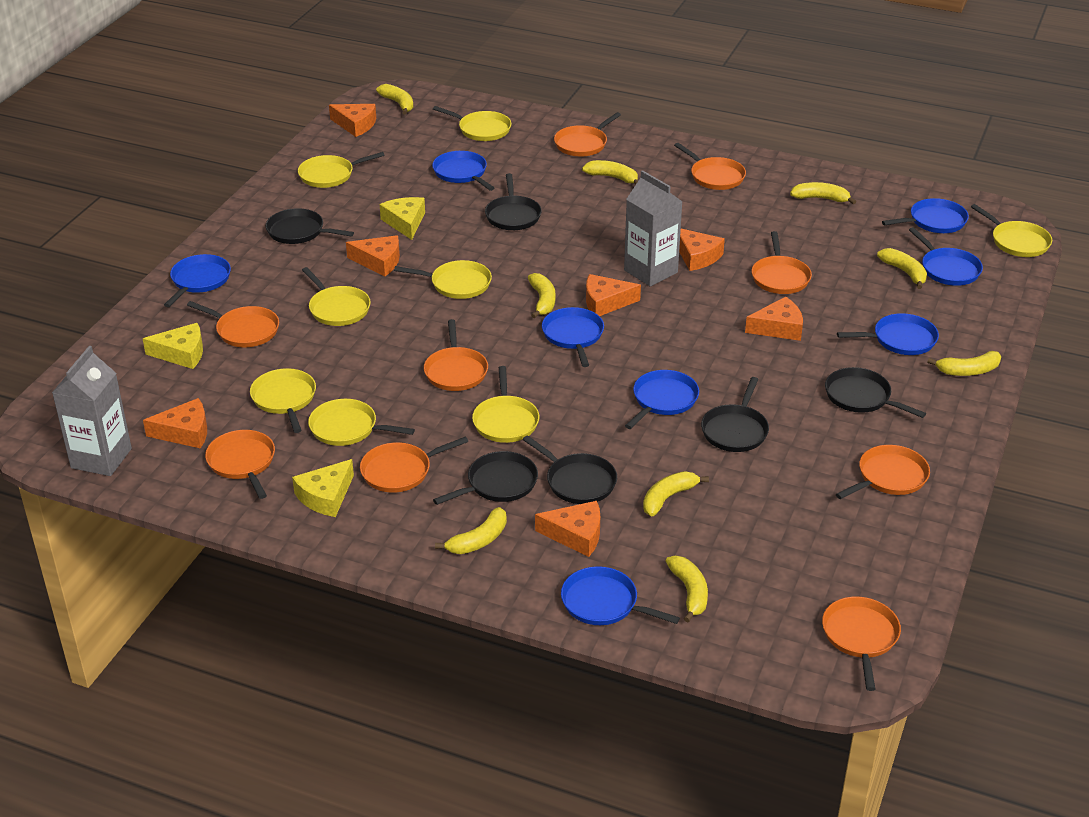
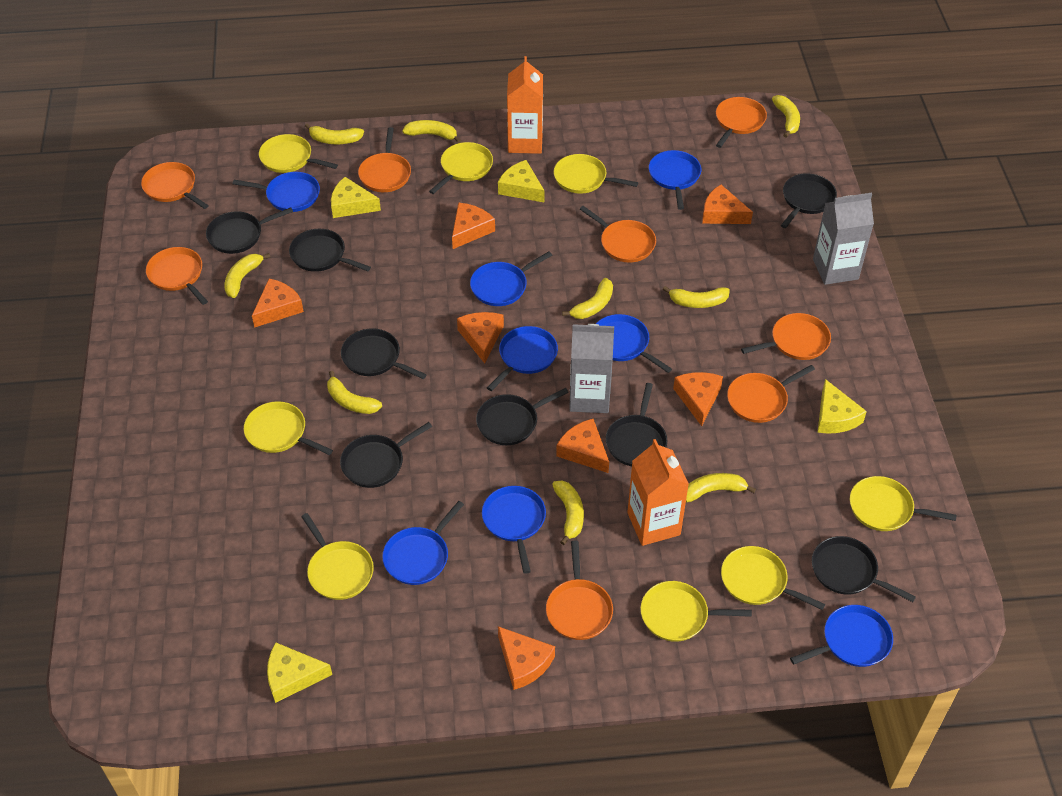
black pan: [266,208,354,244] [433,451,538,505] [485,173,542,230] [522,435,617,504] [701,377,769,452] [825,367,926,418] = 6 -> [206,207,293,254] [289,229,371,272] [340,422,432,488] [341,328,427,379] [476,388,569,445] [606,383,667,466] [781,173,837,228] [812,536,916,602] = 8
orange carton: none = 0 -> [507,56,543,154] [627,439,689,546] = 2
orange pan: [187,301,279,347] [205,430,275,499] [360,437,468,493] [424,319,488,391] [554,112,621,156] [674,143,746,190] [752,231,812,294] [822,596,901,691] [836,445,930,499] = 9 -> [141,162,209,209] [146,247,208,305] [358,127,411,192] [546,541,613,640] [580,206,656,263] [716,97,767,148] [727,365,815,423] [741,313,831,360] = 8
yellow cheese: [143,323,203,369] [292,459,354,517] [380,197,425,240] = 3 -> [267,642,332,703] [331,177,381,218] [498,160,544,202] [817,379,867,434] = 4

